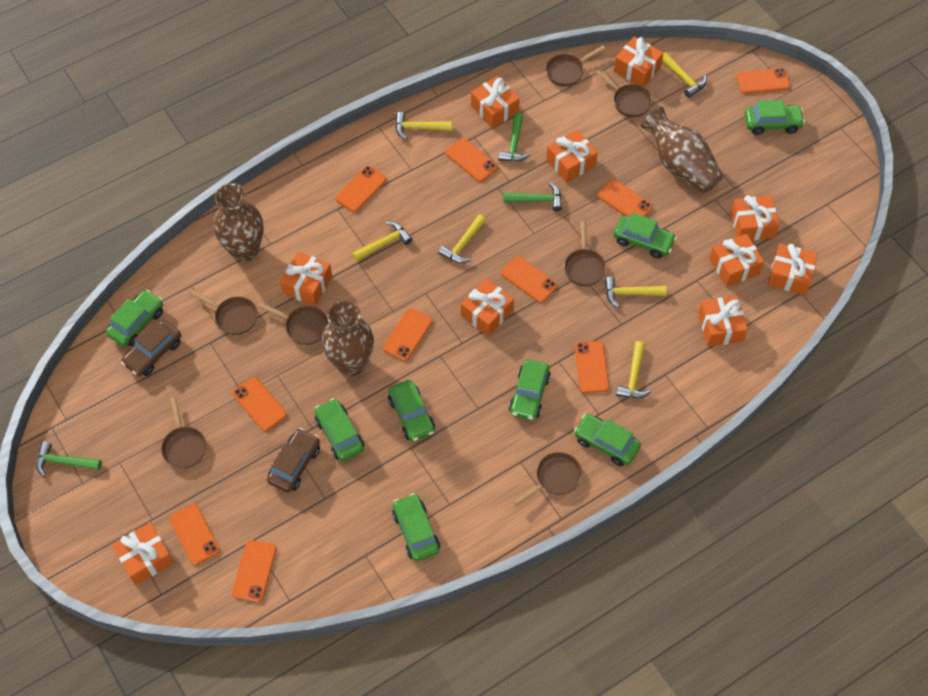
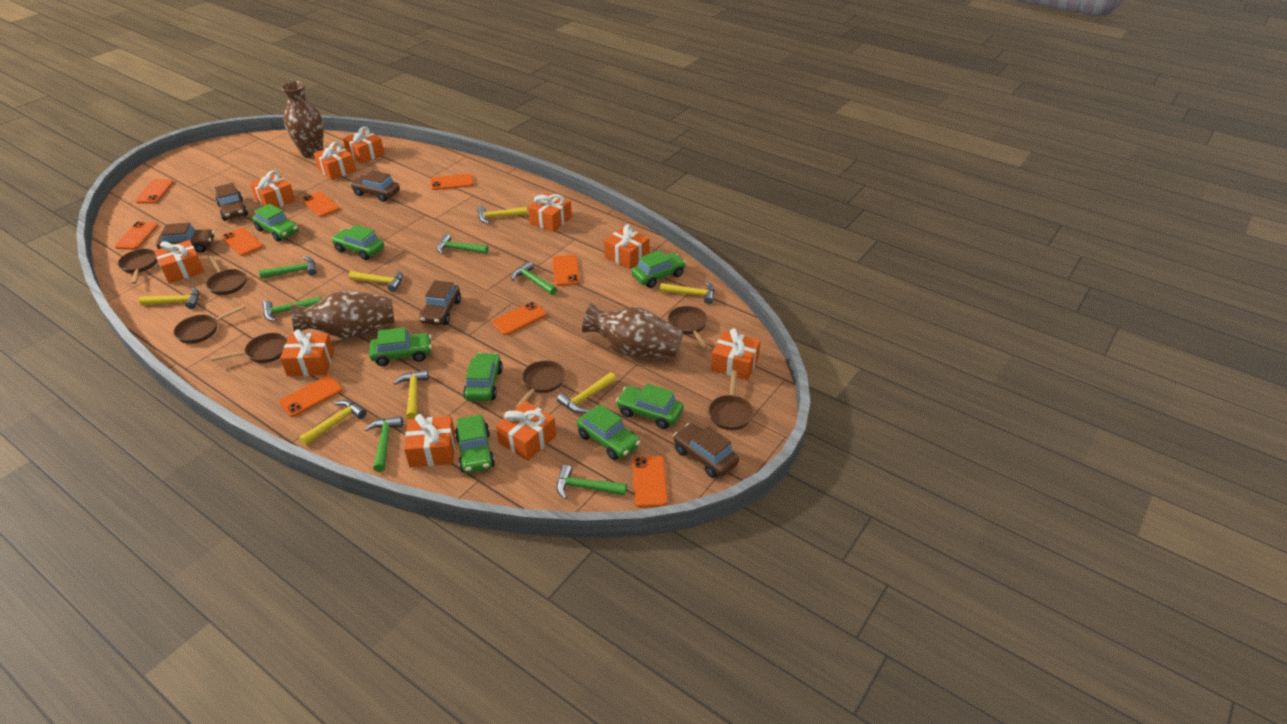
brown car: [121,320,181,376] [267,428,320,493] = 2 -> [156,223,214,253] [215,183,248,221] [350,170,400,202] [420,280,461,325] [673,423,739,478] = 5
green hammer: [36,442,102,477] [498,113,531,162] [503,182,562,211] = 3 -> [259,256,317,279] [262,296,321,322] [365,416,403,472] [437,234,489,254] [511,261,557,295] [557,465,627,499] = 6
orange phone: [169,504,220,565] [232,540,277,602] [233,377,287,431] [336,166,387,212] [383,308,433,361] [446,138,498,182] [501,256,557,303] [575,341,609,393] [597,179,653,217] [737,68,790,94] = 10 -> [115,221,158,250] [135,179,174,204] [222,228,263,256] [279,376,343,417] [301,191,340,217] [431,174,473,190] [492,302,547,335] [552,255,580,286] [632,456,668,508] = 9
yellow hammer: [352,222,412,261] [395,112,452,140] [438,214,486,263] [605,277,667,308] [616,341,652,398] [662,52,707,98] = 6 -> [139,287,200,309] [299,400,366,446] [349,270,403,292] [393,370,429,419] [477,206,527,224] [557,372,616,413] [660,281,715,304] = 7

